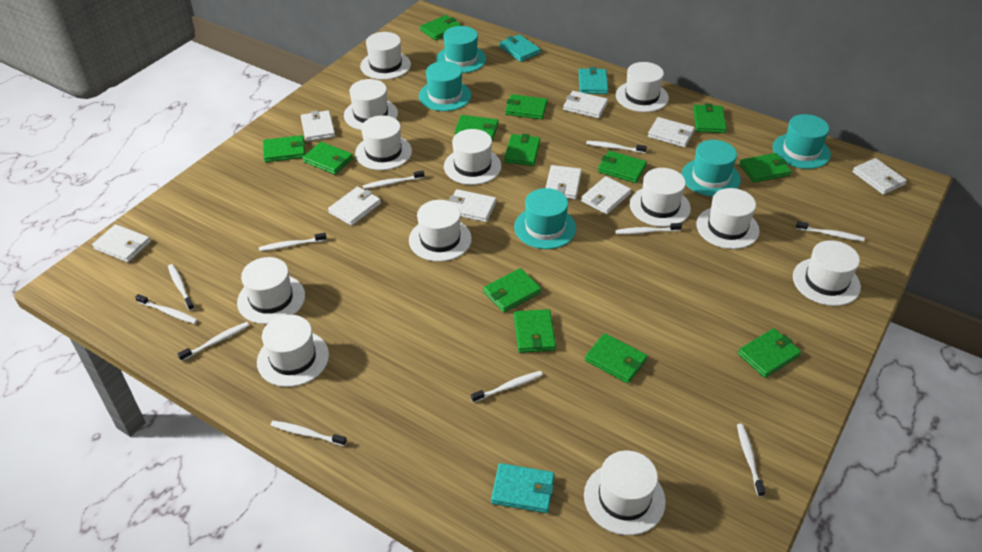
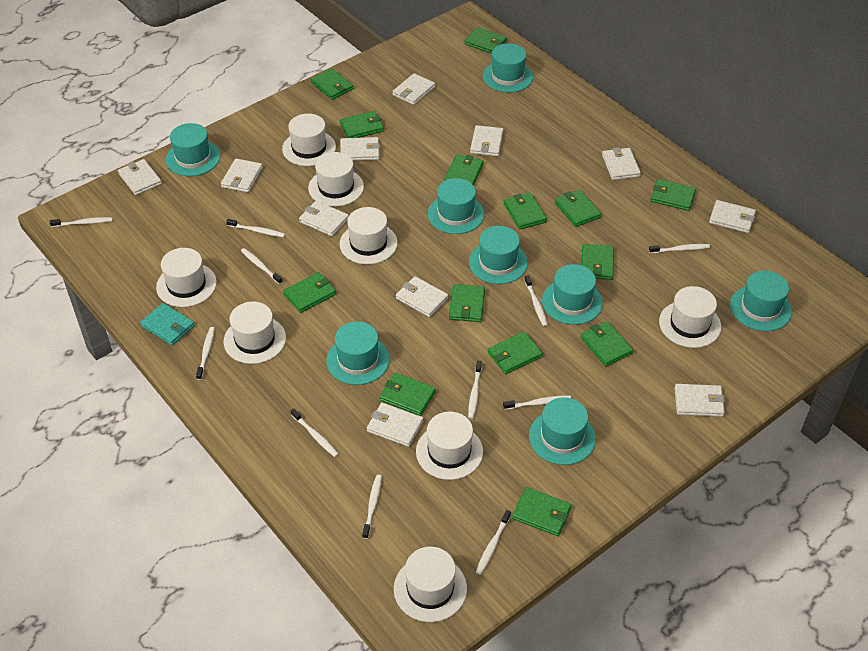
green wallet: [263,135,305,162] [302,142,353,175] [420,15,462,40] [454,115,499,141] [483,268,542,313] [504,134,540,166] [505,94,548,119] [514,309,556,353] [585,333,648,384] [598,151,647,183] [693,104,727,133] [738,328,801,378] [739,153,791,183] = 13 -> [283,272,336,313] [311,68,354,100] [340,111,384,138] [380,373,436,416] [444,154,483,185] [449,284,485,322] [464,27,507,54] [488,332,543,374] [504,193,547,230] [512,487,572,536] [555,190,601,227] [580,321,633,366] [581,244,614,280] [651,179,696,211] = 14
turquoise hat: [419,61,471,111] [436,26,486,73] [514,188,576,249] [681,140,741,196] [773,114,831,169] = 5 -> [166,123,220,176] [326,321,390,385] [428,178,484,234] [469,226,528,284] [483,43,533,93] [529,397,596,465] [542,264,603,325] [730,270,792,331] = 8
turquoise wallet: [491,463,555,513] [499,34,541,62] [579,67,608,94] = 3 -> [140,303,195,345] = 1
white hat: [237,257,305,324] [257,315,329,387] [344,79,398,130] [355,115,412,170] [360,32,411,80] [409,200,472,262] [444,129,501,185] [584,451,666,535] [616,62,669,112] [630,168,691,227] [696,188,759,249] [793,240,861,306] = 12 -> [156,248,217,307] [224,301,286,364] [282,114,336,166] [308,152,364,207] [339,207,398,264] [394,547,467,622] [416,412,483,480] [659,286,721,348] = 8
white wallet: [92,224,151,262] [301,110,335,142] [328,187,381,226] [449,189,496,222] [546,165,582,199] [563,91,608,118] [581,176,631,214] [648,117,695,147] [852,158,907,195] = 9 -> [118,159,162,195] [221,158,263,193] [299,201,349,236] [340,137,380,161] [367,403,423,447] [392,73,435,105] [396,276,449,317] [470,125,503,156] [602,147,641,180] [674,384,725,417] [709,200,756,233] = 11

